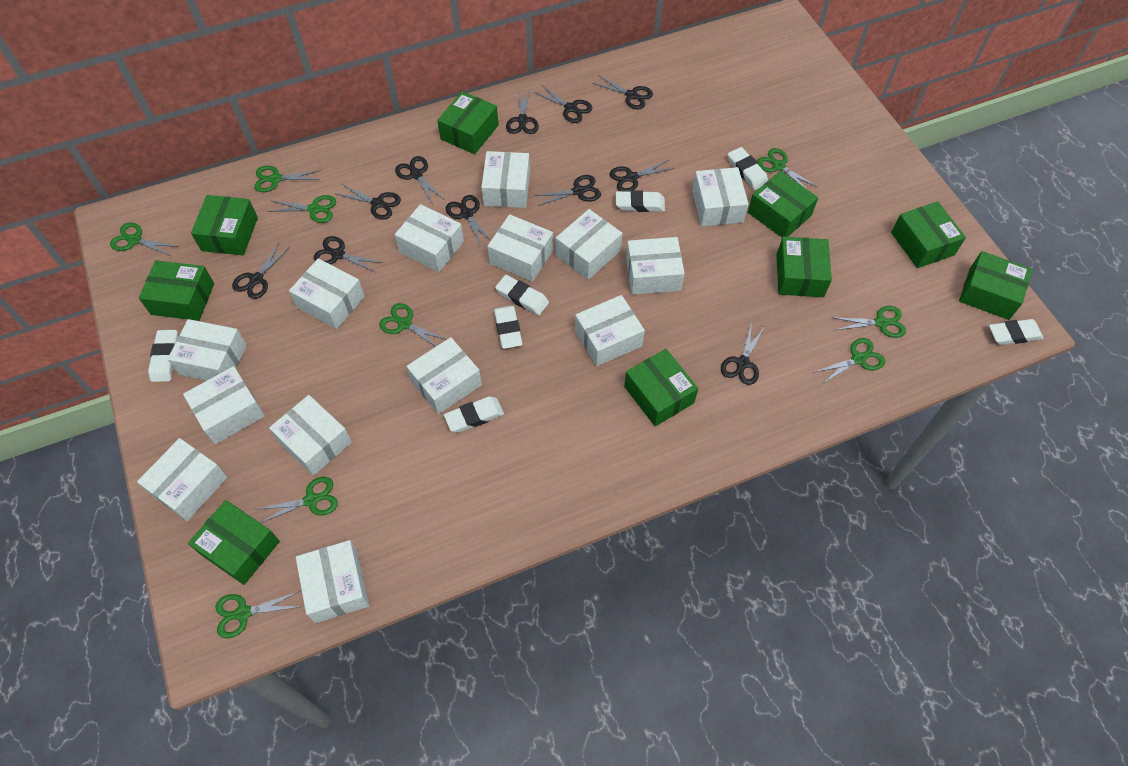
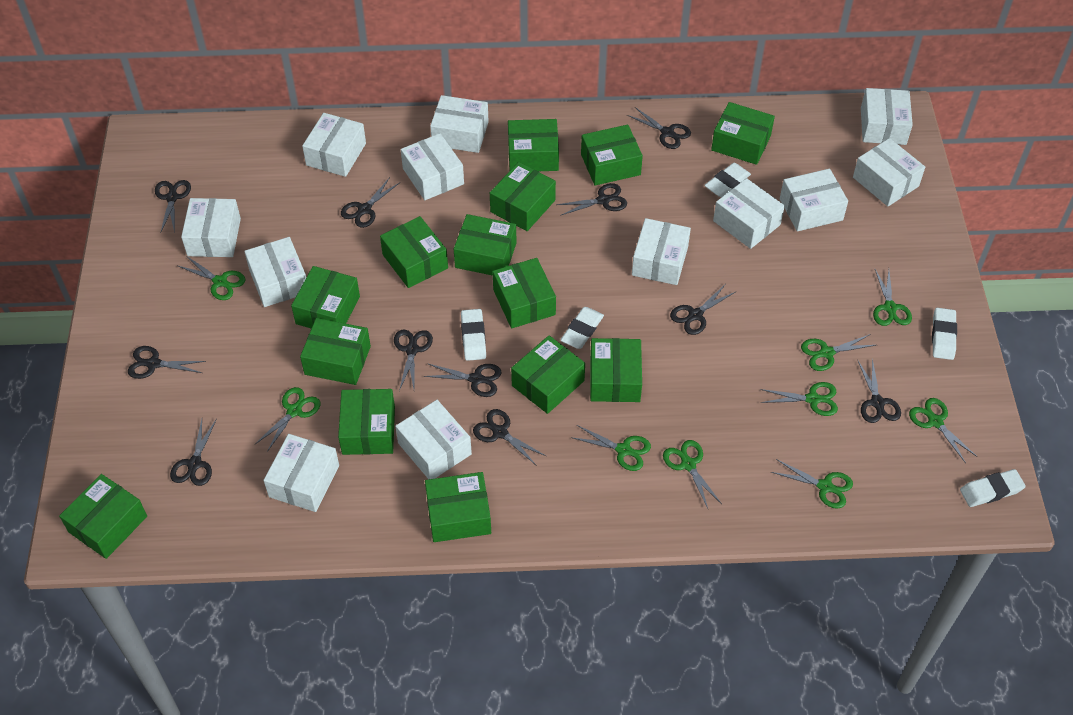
green box: [139,260,214,321] [188,500,280,585] [191,195,258,255] [437,91,499,154] [624,349,698,426] [748,171,818,237] [776,237,832,297] [891,201,966,268] [959,251,1033,320] = 9 -> [59,474,147,559] [291,266,360,329] [300,318,371,385] [338,389,395,455] [380,216,448,288] [425,472,491,542] [454,214,517,276] [490,162,556,231] [493,258,556,328] [508,119,559,171] [511,336,585,414] [581,124,643,185] [590,338,642,402] [711,102,775,165] = 14
white box: [137,438,228,521] [168,319,247,380] [183,366,265,444] [269,395,352,476] [289,258,365,329] [296,540,369,623] [395,204,464,272] [406,337,482,414] [481,151,530,208] [487,214,553,282] [556,209,622,280] [575,295,645,366] [626,237,685,295] [692,167,749,226] = 14 -> [181,198,241,257] [244,237,306,307] [263,434,339,512] [302,113,366,177] [395,400,472,479] [401,133,464,200] [430,95,489,153] [632,218,691,285] [713,178,785,249] [780,169,848,231] [853,138,925,206] [861,88,913,145] = 12
white eraser: [148,330,178,382] [444,396,504,432] [494,305,523,349] [495,275,549,315] [616,190,665,212] [728,147,768,190] [989,319,1043,345] = 7 -> [461,309,486,361] [561,307,604,349] [704,163,751,197] [932,308,957,360] [960,469,1026,507] = 5

